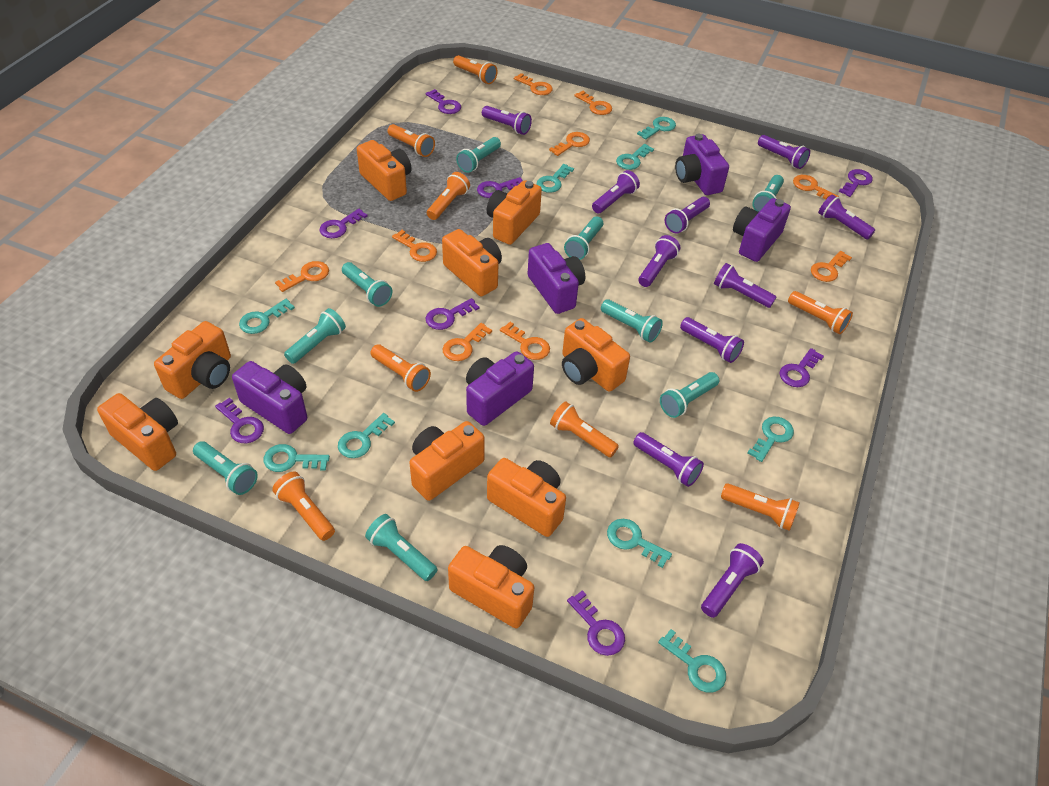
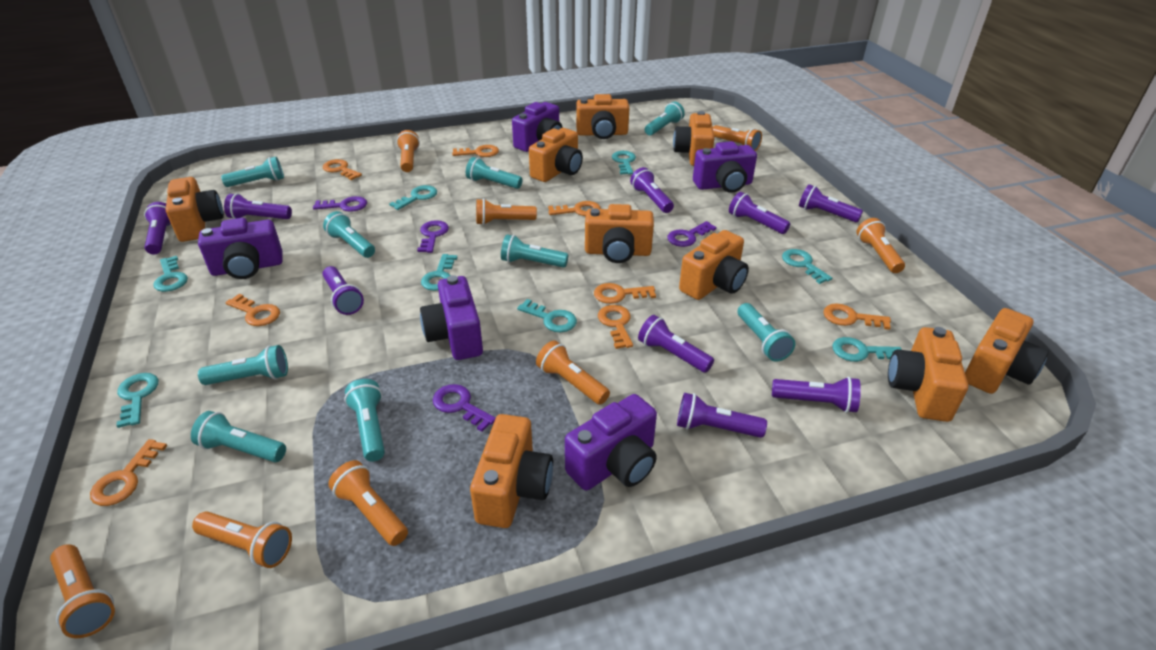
orange key: [275,261,329,292] [392,230,437,262] [443,323,492,361] [500,322,550,360] [514,73,553,95] [549,132,590,156] [574,91,612,115] [793,175,839,199] [811,251,852,282] = 9 -> [90,439,167,506] [225,294,280,326] [323,159,362,180] [452,145,499,157] [548,201,601,216] [594,283,656,304] [598,305,633,349] [823,303,891,330] = 8
purple flashlight: [482,106,532,135] [592,170,640,213] [633,432,704,487] [638,235,680,287] [665,197,710,234] [680,317,744,363] [701,543,764,618] [714,263,776,308] [758,135,810,169] [818,194,875,239] = 10 -> [144,202,171,254] [224,193,292,219] [323,266,364,315] [630,167,674,213] [638,315,714,373] [677,393,767,438] [729,192,790,234] [772,377,861,413] [799,184,863,222] = 9
purple key: [215,397,264,443] [319,208,367,238] [425,89,461,114] [425,298,479,330] [477,177,523,198] [567,590,625,656] [779,348,824,387] [839,169,873,197] = 8 -> [313,196,367,212] [417,220,449,253] [433,384,496,432] [667,221,716,247] = 4
turquoise key: [239,299,295,334] [264,444,330,472] [338,413,395,458] [537,164,574,193] [607,519,672,568] [616,144,654,170] [637,117,676,140] [658,629,726,693] [747,417,794,462] = 9 -> [116,373,158,428] [153,256,188,292] [389,185,437,210] [421,254,458,291] [517,299,577,332] [612,151,636,175] [782,249,832,284] [832,337,902,362] = 8

